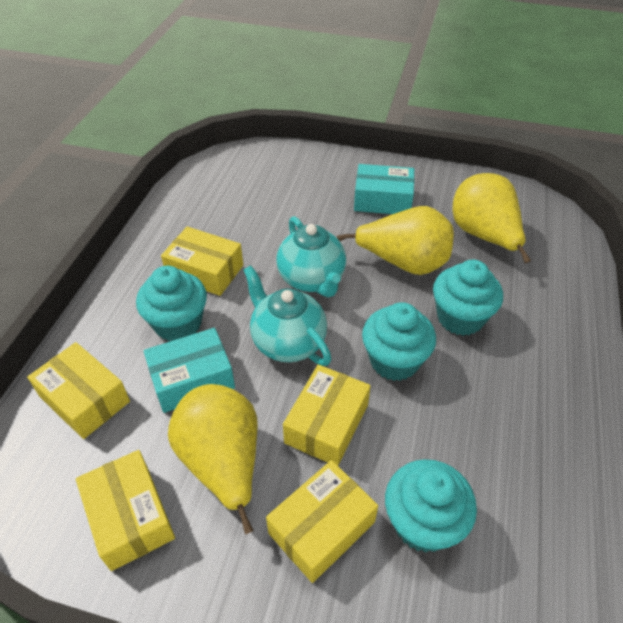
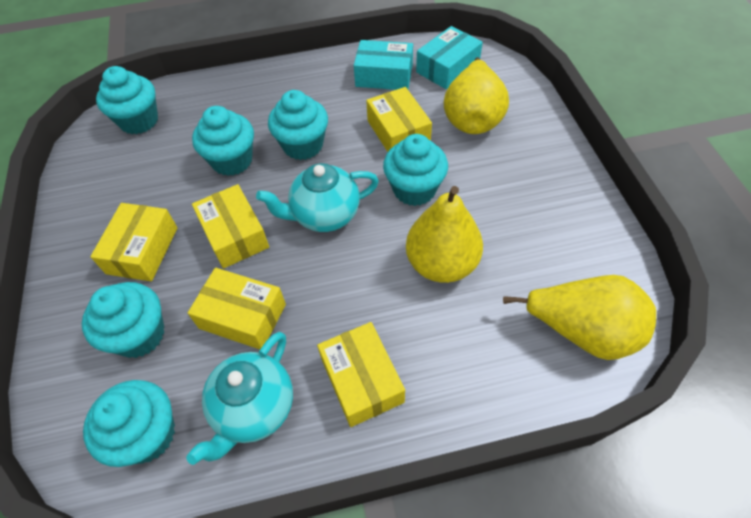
turquoise cupcake: [136,266,207,341] [362,302,436,381] [385,459,477,553] [433,260,503,336] = 4 -> [82,282,164,358] [83,380,175,467] [96,66,158,134] [192,106,254,176] [268,90,328,160] [383,134,448,206] = 6

